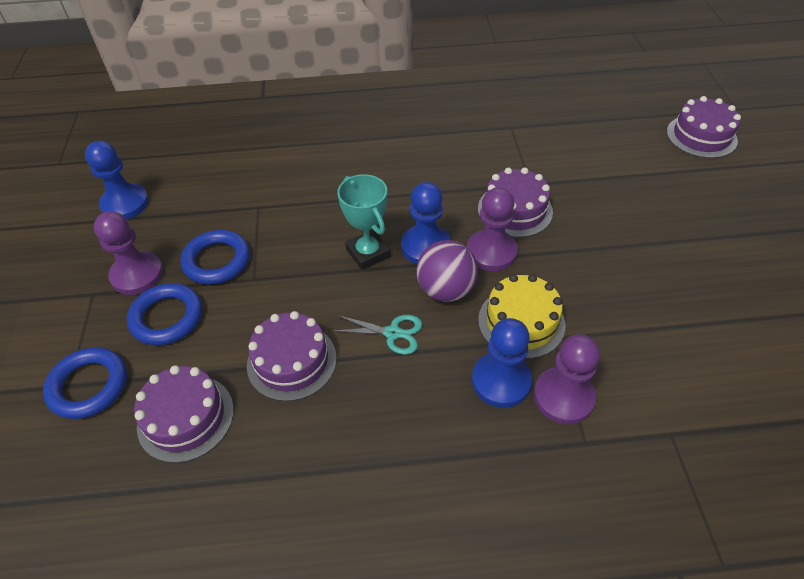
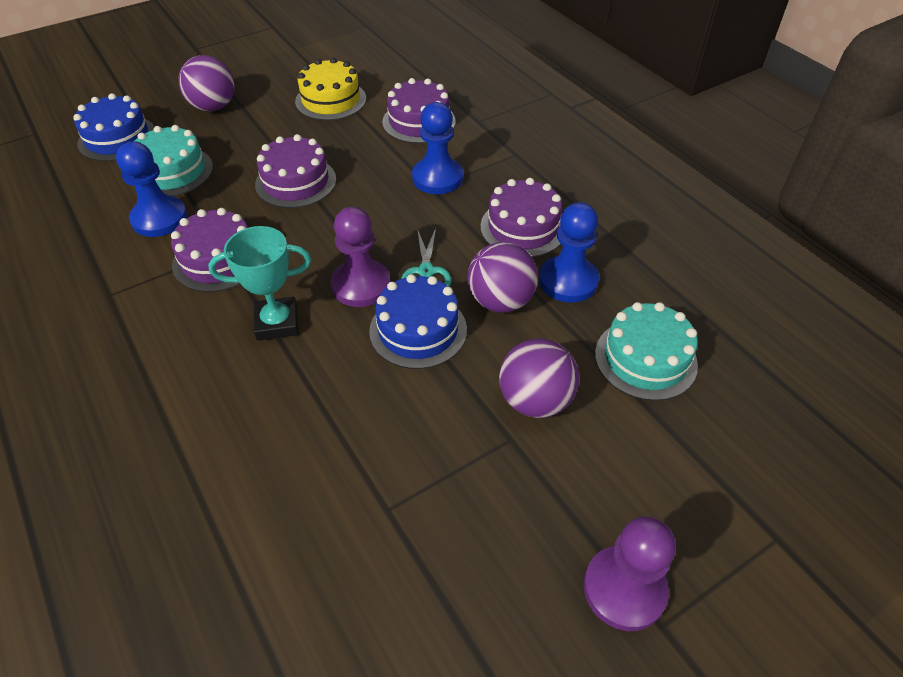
blue cake: none = 0 -> [73,93,155,161] [369,274,467,369] = 2
blue ring: [43,347,127,419] [127,283,202,345] [180,230,250,285] = 3 -> none = 0
purple ball: [416,240,478,302] = 1 -> [178,55,234,111] [468,242,538,313] [499,338,579,418] = 3
purple pawn: [94,211,163,295] [467,187,518,271] [534,334,600,424] = 3 -> [331,207,391,307] [584,516,676,631] = 2
turquoise cake: none = 0 -> [134,125,213,196] [595,302,698,401] = 2

